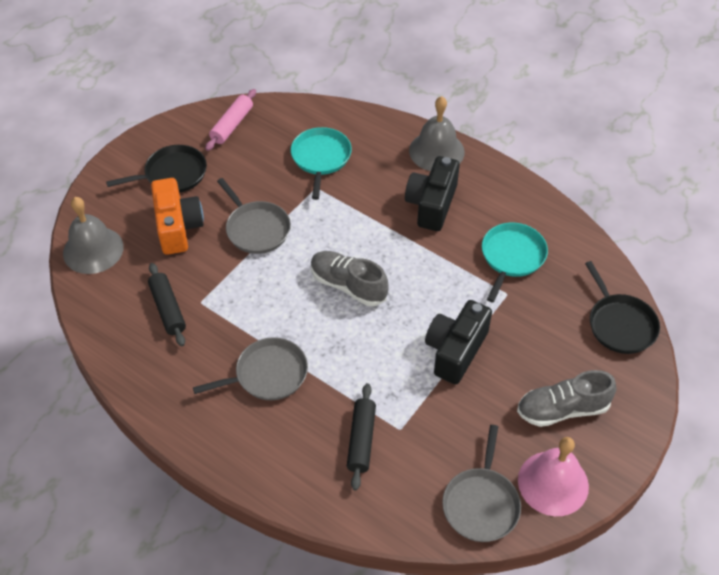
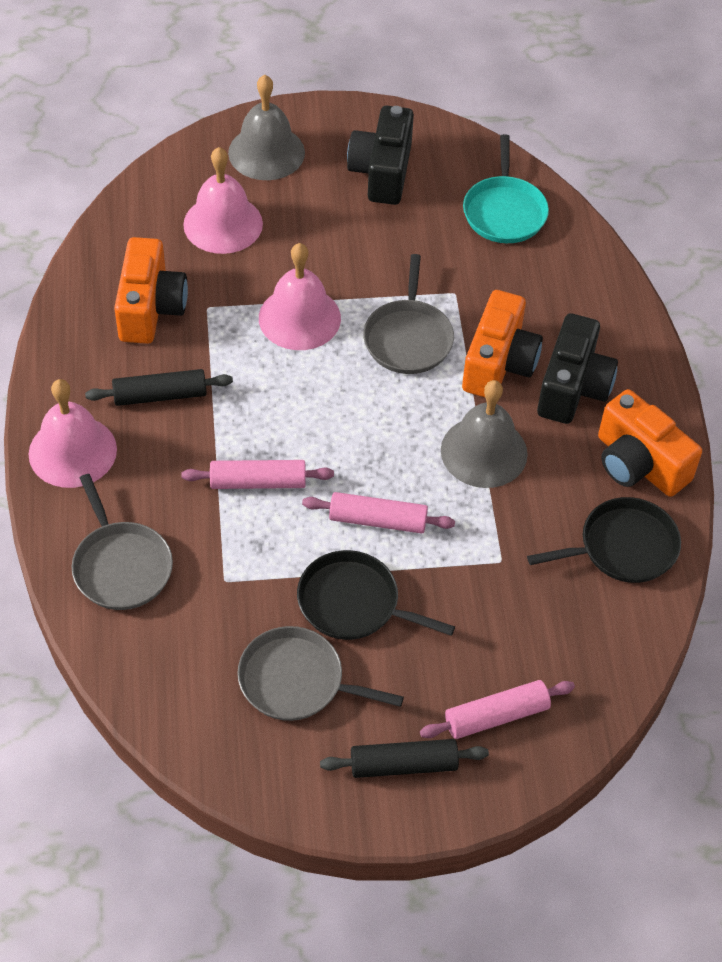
grey shoe: [311,251,389,306] [517,370,616,427] = 2 -> none = 0
orange camera: [151,178,204,255] = 1 -> [114,237,188,344] [462,290,543,397] [598,389,702,497] = 3
pink bell: [518,437,589,516] = 1 -> [29,379,117,488] [183,147,263,254] [259,243,341,350] = 3
pink rolling pin: [205,89,256,151] = 1 -> [182,460,334,489] [302,492,455,534] [420,680,575,739] = 3
turquoise pan: [291,127,352,200] [482,223,548,302] = 2 -> [463,134,549,243] = 1

